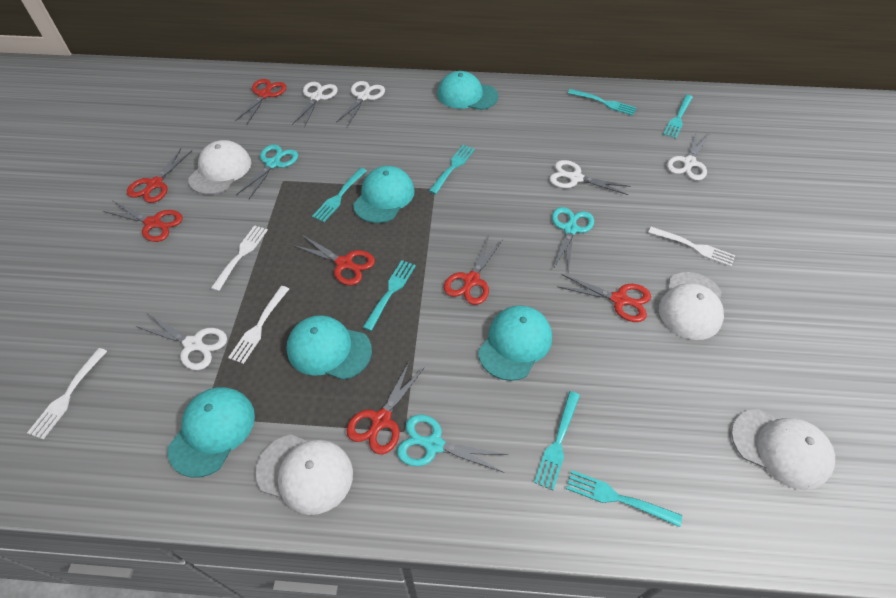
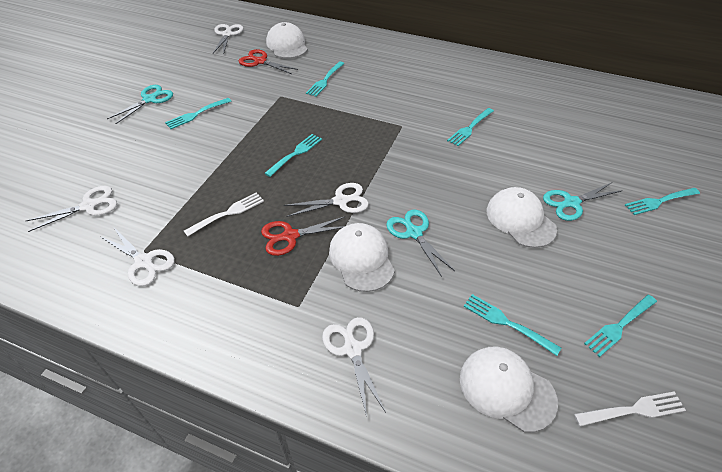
red scissors: [103,201,183,242] [127,149,192,203] [235,79,287,124] [292,234,375,286] [346,361,425,454] [444,236,502,305] [557,274,651,322] = 7 -> [239,49,298,74] [261,217,345,256] = 2
turquoise cap: [168,387,255,478] [286,315,372,380] [353,166,415,223] [437,71,498,110] [478,305,552,381] = 5 -> none = 0
white fork: [27,348,107,439] [211,225,268,291] [228,286,289,364] [648,227,735,267] = 4 -> [184,192,264,236] [574,392,686,426] = 2

